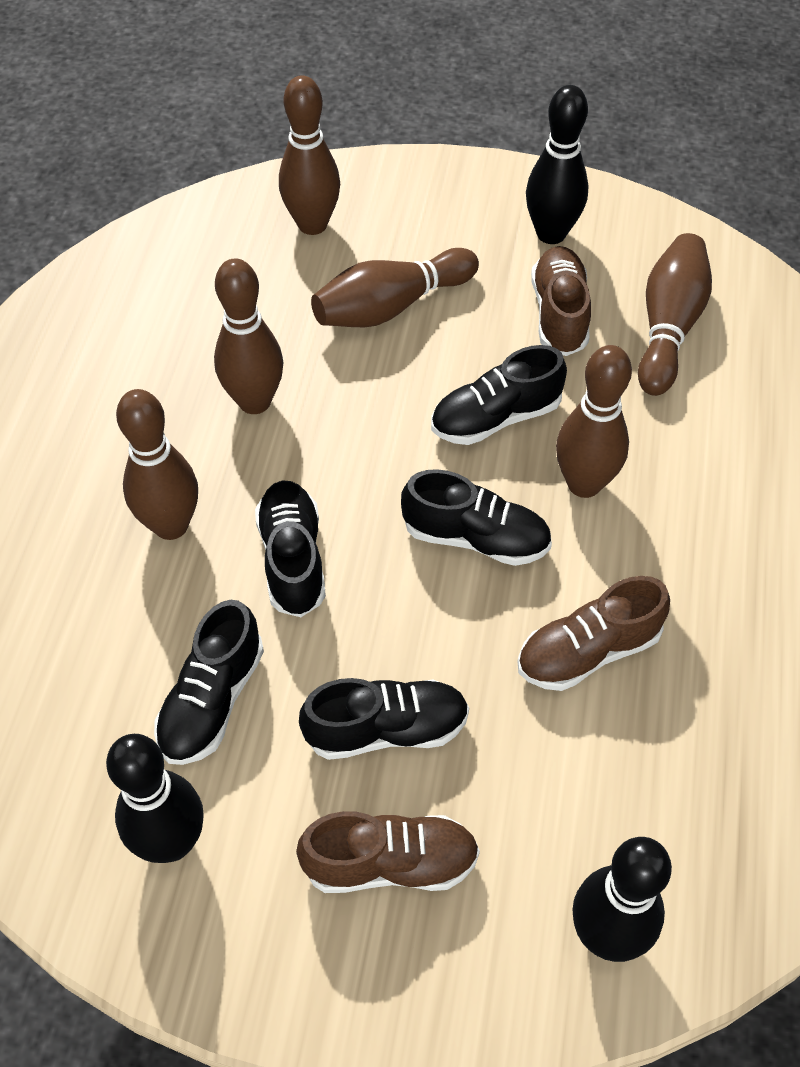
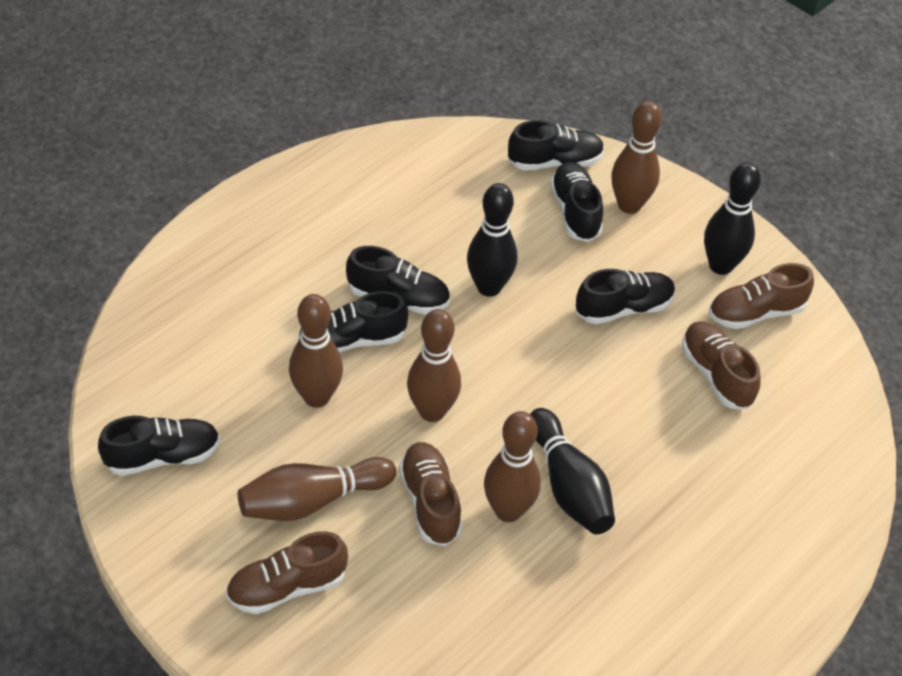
black shoe: [154,600,264,765] [255,481,326,617] [299,678,469,760] [401,469,552,566] [431,345,567,445] = 5 -> [98,416,220,476] [298,291,408,352] [346,246,450,314] [508,120,604,170] [550,162,603,242] [576,269,675,324] = 6
brown bowling pin: [116,389,198,540] [214,258,284,414] [279,75,340,235] [311,248,479,327] [556,345,632,498] [638,233,712,396] = 6 -> [238,457,396,521] [289,294,343,408] [407,309,461,422] [484,411,541,522] [611,101,662,214] = 5
brown shoe: [296,811,480,893] [518,576,670,691] [531,246,591,356] = 3 -> [226,531,348,614] [399,442,462,546] [682,321,760,409] [709,263,814,329] = 4

